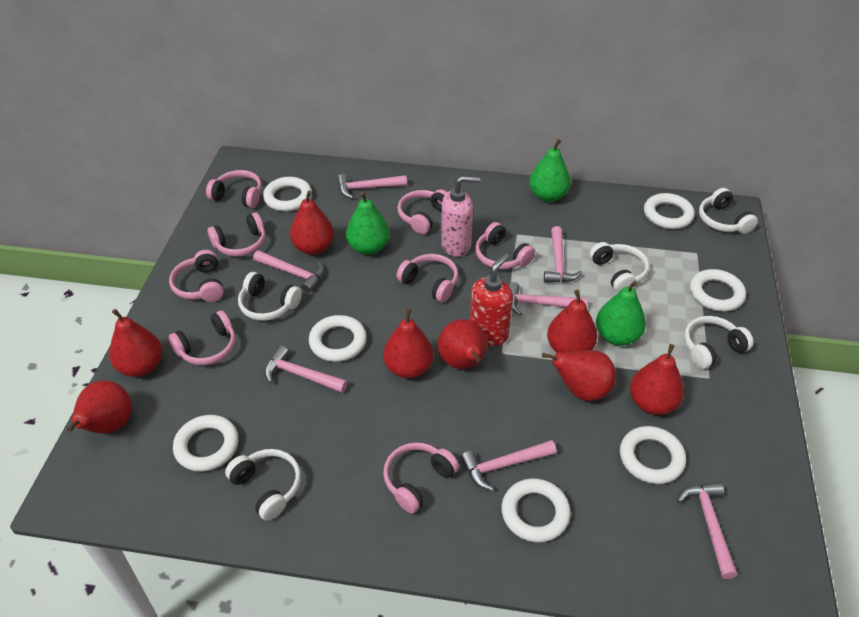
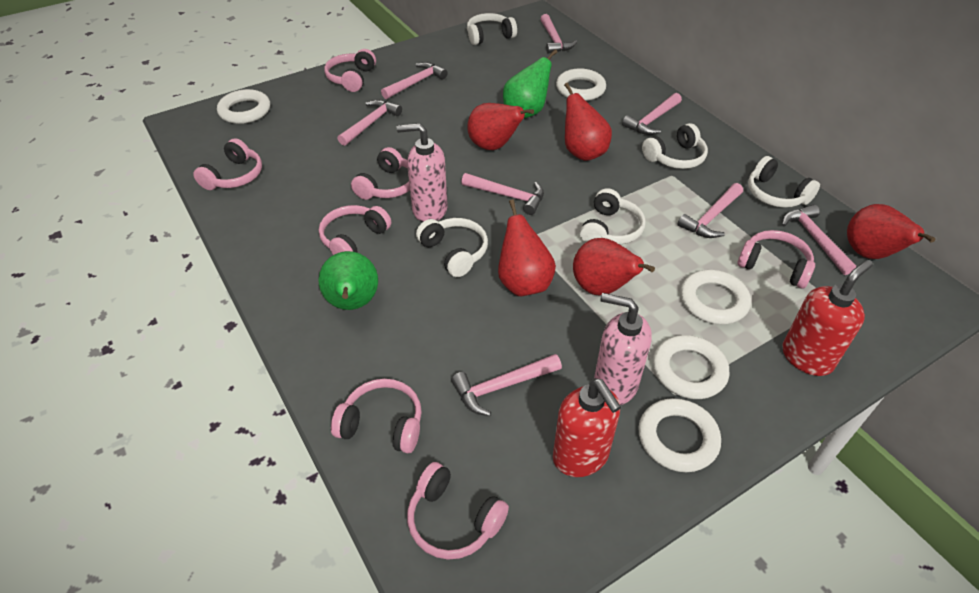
green pear: [346,191,390,255] [529,139,571,202] [596,281,646,346] = 3 -> [318,251,378,310] [503,49,557,118] = 2
pink hammer: [253,250,324,293] [265,346,347,393] [337,174,407,199] [461,440,556,491] [508,282,587,315] [544,226,582,283] [677,482,737,579] = 7 -> [337,100,402,146] [381,62,448,99] [451,354,562,416] [461,173,544,215] [540,14,577,54] [622,93,682,135] [677,183,743,238] [782,204,856,275] = 8
pink headphones: [168,310,236,365] [169,250,224,302] [206,170,262,208] [207,212,265,257] [383,443,459,514] [397,254,458,302] [398,189,447,234] [475,222,535,269] = 8 -> [193,138,262,190] [319,205,391,255] [324,49,376,92] [331,379,422,453] [351,147,410,200] [407,462,509,560] [737,230,815,289] = 7
pink soap dispenser: [441,176,480,257] = 1 -> [397,123,448,222] [594,293,652,405] = 2
red pear: [67,380,132,434] [109,309,162,377] [290,191,334,255] [383,308,434,378] [438,319,487,369] [542,350,616,401] [547,290,597,353] [630,344,684,415] = 8 -> [467,103,534,150] [498,200,556,296] [564,83,612,161] [573,238,655,295] [847,204,935,259] = 5
red soap dispenser: [470,253,513,346] = 1 -> [553,378,621,477] [782,260,873,376] = 2
white ring: [173,415,239,472] [263,177,312,211] [309,315,367,362] [501,478,571,543] [620,426,686,484] [644,193,695,229] [690,269,746,312] = 7 -> [217,89,270,124] [556,68,606,101] [638,398,721,472] [653,335,729,399] [680,270,751,325] = 5

